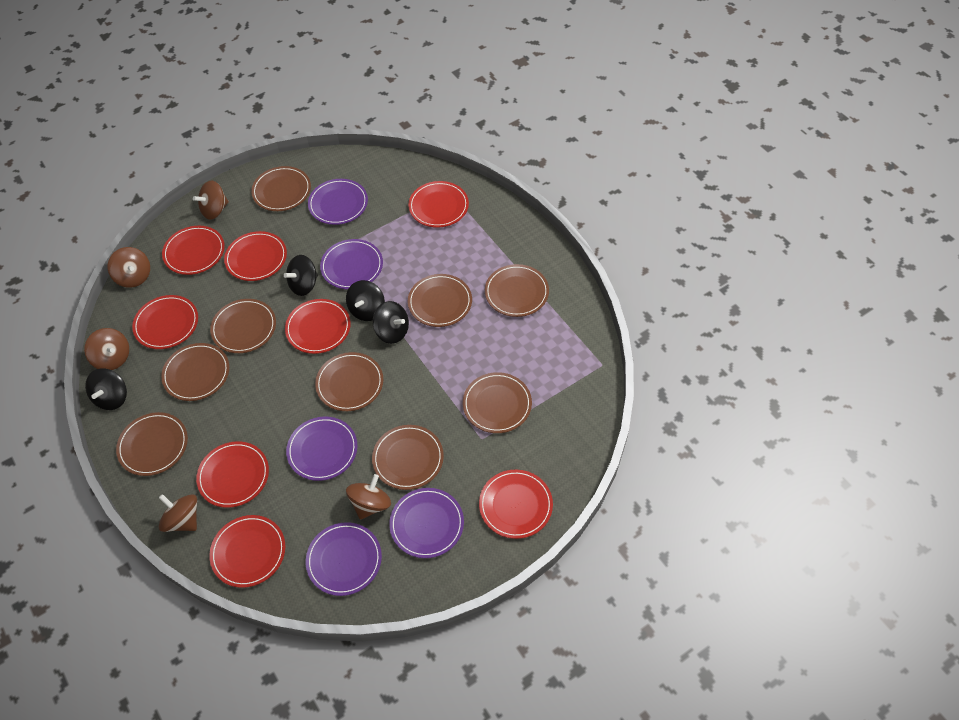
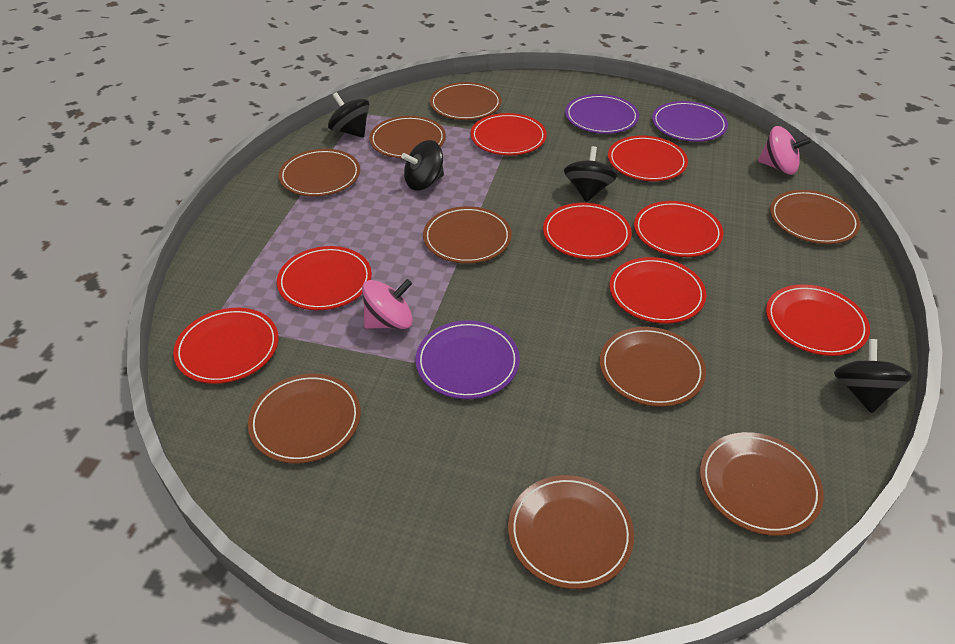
brown spinning top: [84,328,129,370] [107,247,150,288] [159,494,197,532] [193,181,229,220] [346,474,391,520] = 5 -> none = 0
pink spinning top: none = 0 -> [362,279,413,329] [758,126,811,175] = 2
purple plate: [286,417,357,481] [306,522,382,596] [308,179,368,225] [320,239,383,289] [389,488,464,558] = 5 -> [416,320,520,399] [565,94,639,134] [652,101,728,142] = 3

